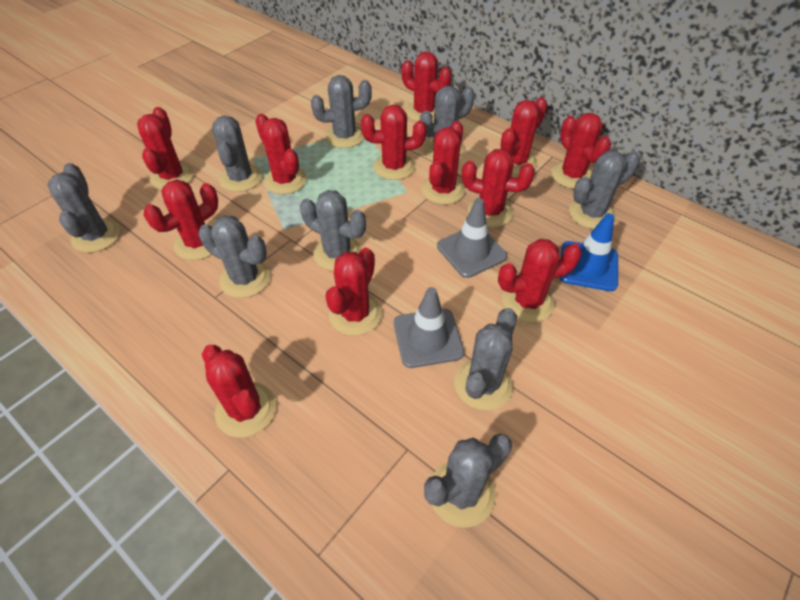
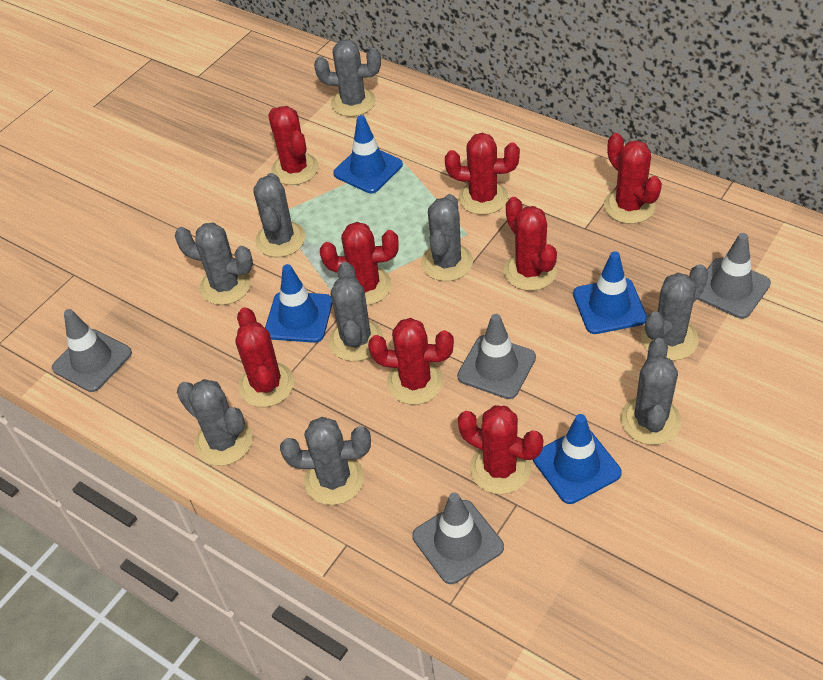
blue traffic cone: [559,213,618,291] = 1 -> [265,264,332,343] [333,115,403,193] [533,414,622,504] [573,252,647,334] = 4
grey traffic cone: [394,287,464,368] [437,198,507,278] = 2 -> [52,309,132,392] [412,493,504,584] [457,314,536,399] [698,233,771,319] = 4
red cactus: [137,107,194,190] [144,179,218,260] [202,345,276,438] [255,114,307,194] [325,248,382,336] [361,105,426,180] [402,51,451,122] [422,121,465,205] [462,149,535,227] [498,239,582,323] [501,97,548,175] [551,113,611,189] = 12 -> [236,307,294,407] [268,106,319,185] [320,222,399,305] [368,318,454,405] [445,133,520,215] [458,405,543,494] [504,197,557,291] [604,133,662,224] = 8

